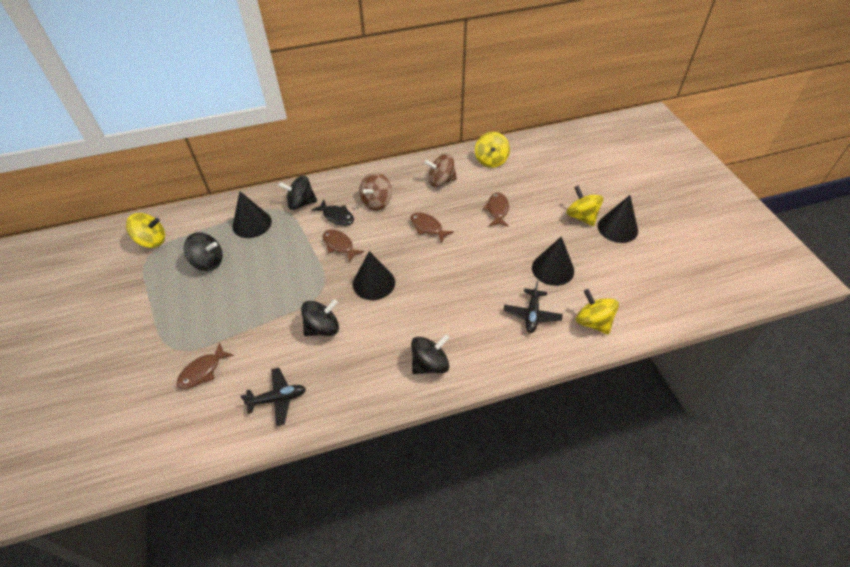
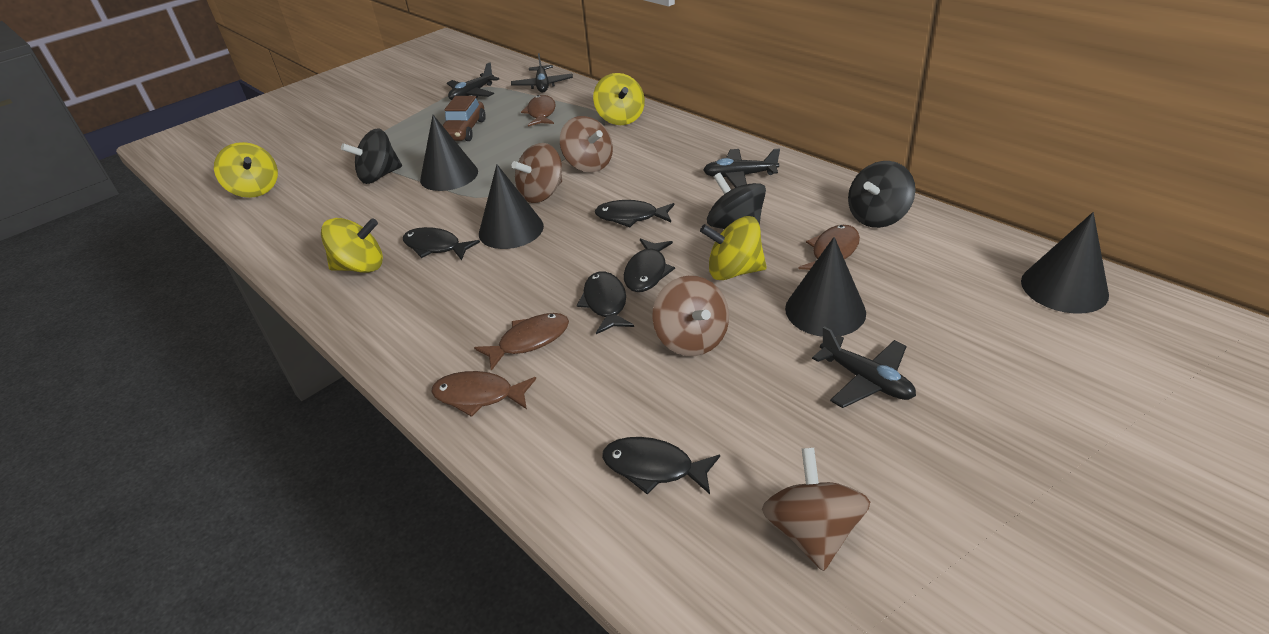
black fish: [311,200,354,226] = 1 -> [403,227,480,261] [577,271,634,334] [595,200,674,227] [602,437,720,494] [624,238,675,292] = 5
black plane: [240,368,306,426] [503,281,563,333] = 2 -> [447,62,499,100] [511,53,573,92] [703,148,780,188] [812,326,916,408] = 4
black spinning top: [183,232,223,271] [278,175,317,210] [301,299,339,336] [411,334,449,374] = 4 -> [341,129,402,184] [707,173,766,229] [848,161,916,228] = 3
brown car: none = 0 -> [442,96,486,141] = 1
brown spinning top: [359,173,392,210] [424,153,457,187] = 2 -> [511,143,562,203] [560,116,613,172] [653,276,729,356] [762,448,870,571] = 4

